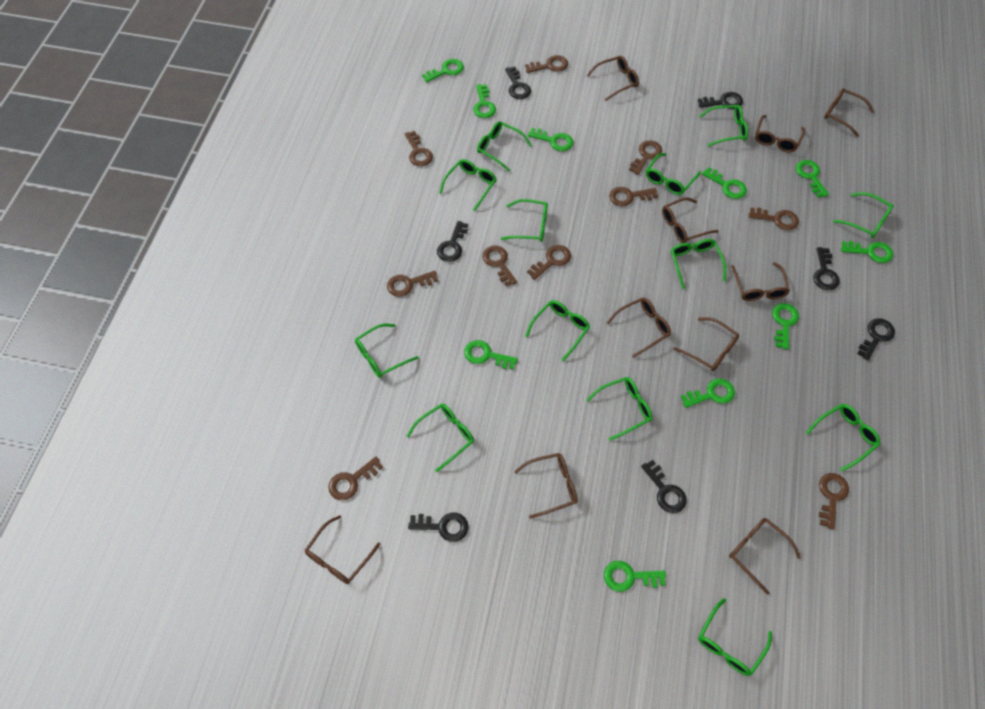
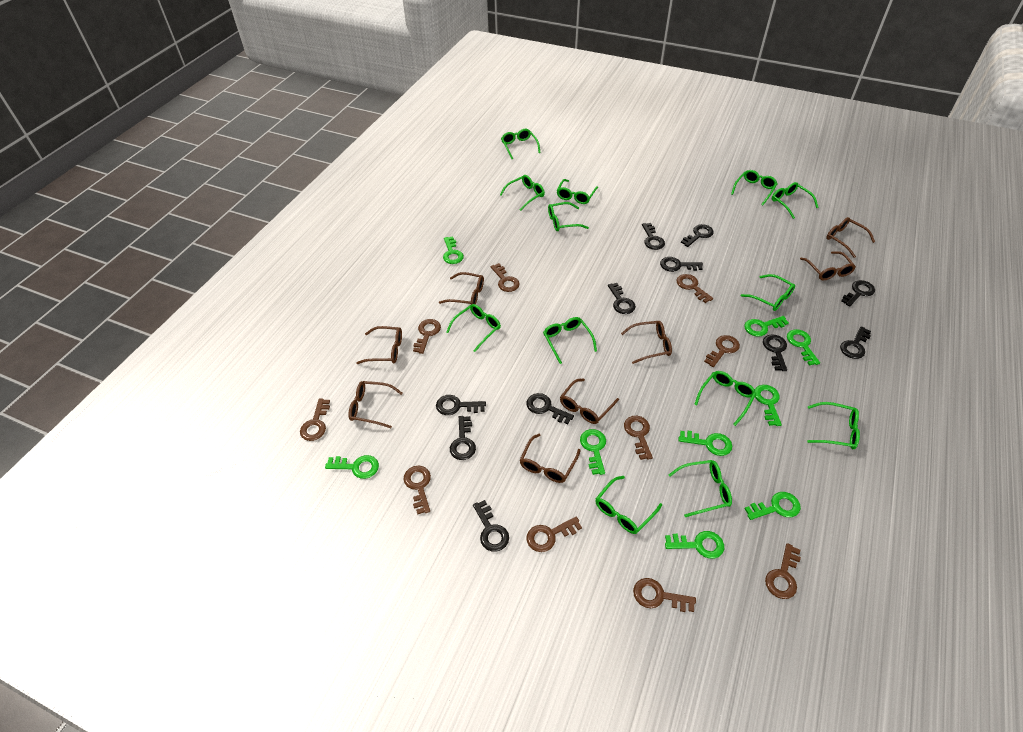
black key: [408,513,469,542] [437,221,468,262] [505,66,531,99] [641,460,687,513] [698,92,743,109] [813,247,840,290] [857,318,895,361] = 7 -> [436,395,486,415] [450,416,476,460] [473,500,509,552] [526,393,574,424] [608,283,636,314] [642,223,665,250] [660,257,703,272] [681,224,714,247] [763,334,787,371] [840,326,871,359] [841,280,875,307] = 11
brown glasses: [305,515,380,584] [514,453,578,519] [587,56,639,101] [607,298,671,358] [662,198,719,243] [674,317,739,371] [729,518,801,595] [731,262,790,301] [755,115,805,152] [824,88,874,137] = 10 -> [348,381,403,428] [356,326,402,364] [439,272,484,304] [520,434,581,483] [560,378,619,424] [621,321,672,364] [800,251,856,281] [826,217,875,258] = 8
green key: [422,59,464,82] [464,340,518,369] [473,84,496,118] [528,128,573,151] [604,561,666,592] [681,379,735,408] [702,167,747,199] [772,303,799,349] [796,160,829,198] [841,241,893,263] = 10 -> [325,455,379,479] [443,236,464,264] [580,429,606,475] [665,531,724,559] [678,431,732,456] [744,316,789,337] [745,492,801,520] [755,385,782,426] [787,329,820,366] = 9

